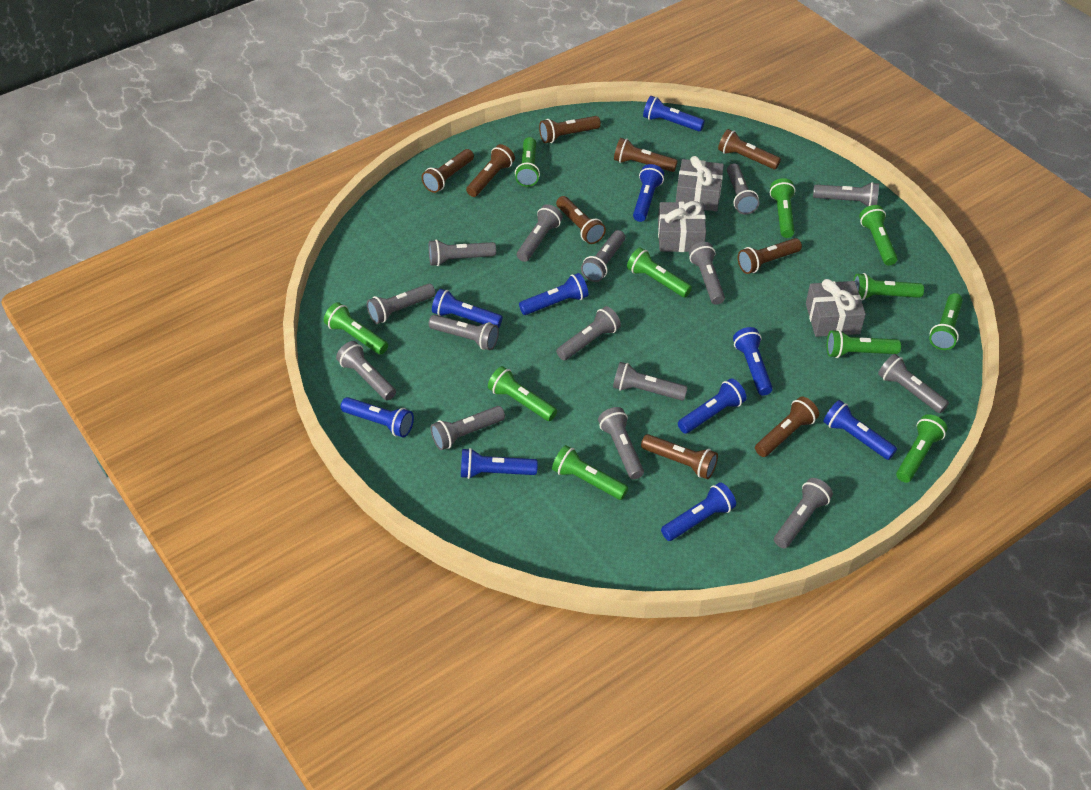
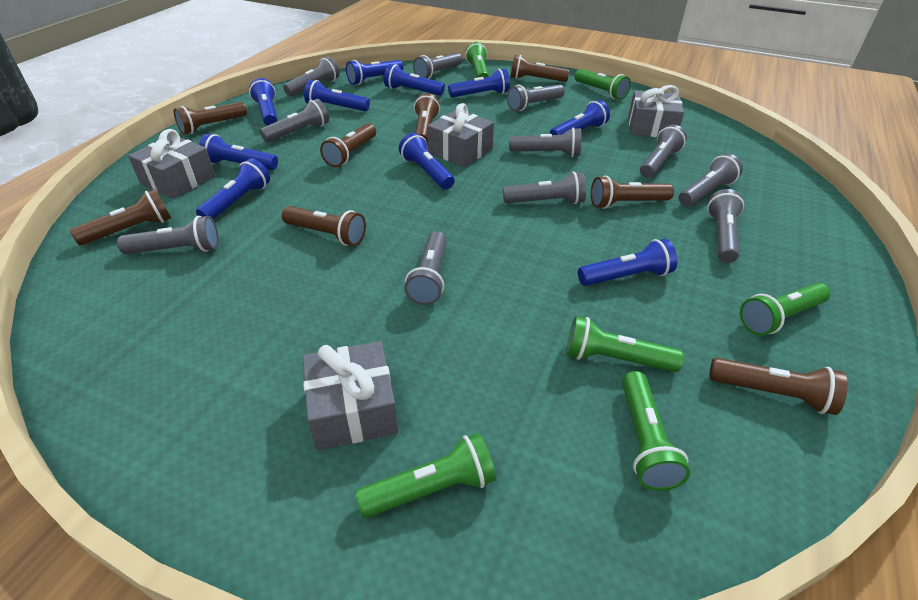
brown flashlight: [421,149,474,193] [466,144,515,197] [539,116,601,143] [556,196,606,244] [614,138,678,172] [641,434,718,479] [718,129,781,169] [738,238,802,274] [755,397,819,457] = 9 -> [70,189,171,245] [174,102,247,134] [282,206,366,246] [320,123,376,167] [414,93,440,143] [510,55,570,82] [591,176,674,209] [709,358,847,415] = 8
green flashlight: [324,302,388,355] [488,366,557,421] [515,137,540,187] [552,445,628,500] [627,247,692,297] [770,178,795,238] [827,330,901,358] [853,273,924,300] [859,205,898,266] [896,414,948,483] [929,293,963,350] = 11 -> [355,433,496,518] [465,42,489,78] [566,316,684,372] [575,69,631,100] [622,371,690,491] [740,283,831,336] = 6
grey flashlight: [336,341,396,401] [367,284,436,324] [429,239,496,266] [429,315,499,350] [431,406,505,450] [517,204,563,262] [556,306,621,360] [581,230,625,282] [598,407,644,479] [613,362,688,401] [689,242,725,305] [727,163,759,214] [774,478,833,548] [813,182,879,207] [878,354,949,413] = 15 -> [117,216,219,254] [260,99,329,142] [283,57,340,96] [404,231,447,305] [413,53,462,79] [503,172,586,204] [507,84,565,111] [509,127,581,157] [640,125,687,178] [679,154,743,206] [707,189,744,263] = 11
grey gift: [658,201,706,252] [676,156,724,211] [806,279,866,337] = 3 -> [128,129,215,199] [302,341,398,450] [427,103,494,167] [628,85,684,137] = 4

